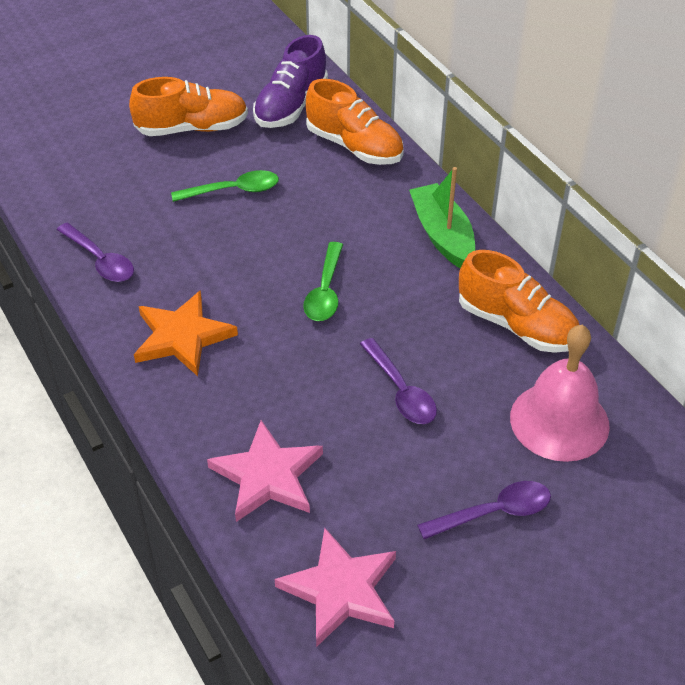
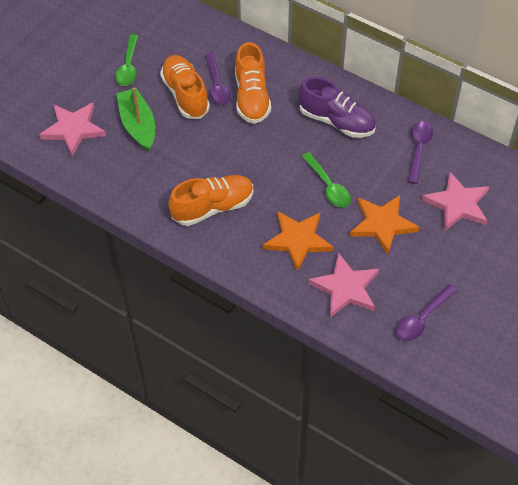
orange star: [134,290,238,376] = 1 -> [263,212,333,272] [350,195,420,255] = 2
pink bell: [510,325,610,462] = 1 -> none = 0
pink star: [207,420,323,522] [275,528,396,647] = 2 -> [39,103,106,156] [308,252,379,318] [422,172,489,230] = 3

